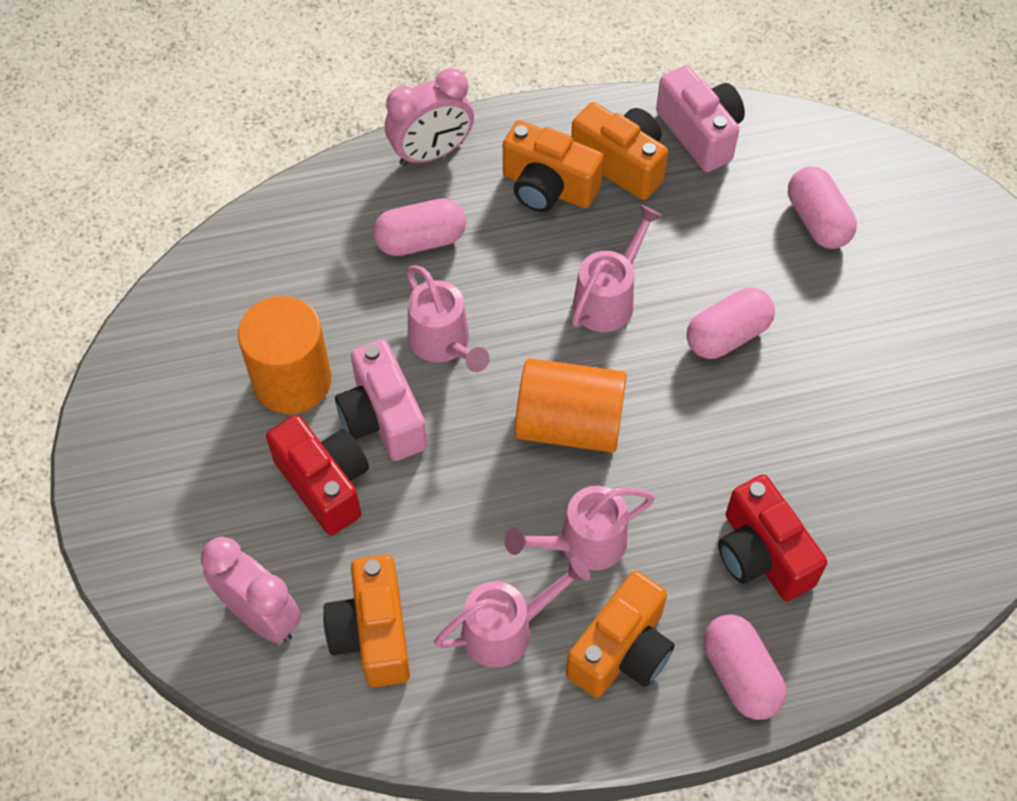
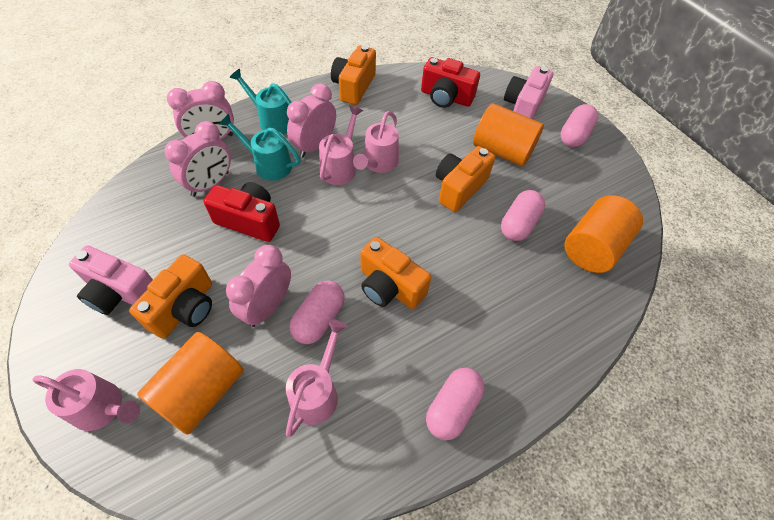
orange cylinder: [238,296,331,414] [515,358,627,453] = 2 -> [137,332,244,435] [473,103,544,166] [564,195,643,273] = 3
pink clock: [201,537,302,643] [385,68,474,166] = 2 -> [164,121,231,197] [167,81,234,140] [226,245,291,327] [287,83,336,158] = 4
turquoise watering can: none = 0 -> [219,114,301,181] [229,68,292,135] = 2

